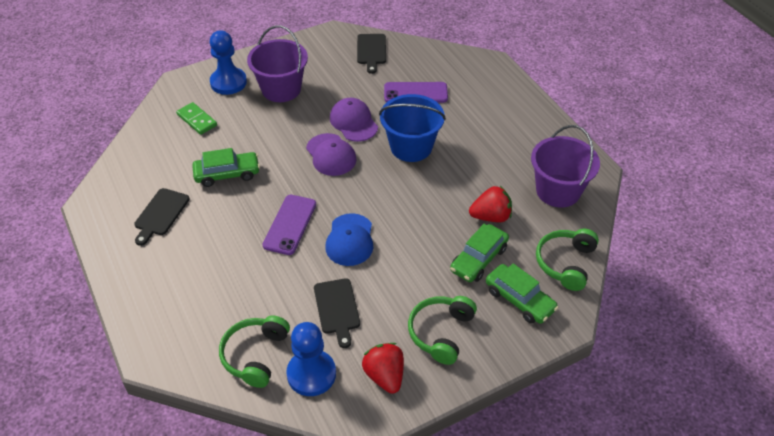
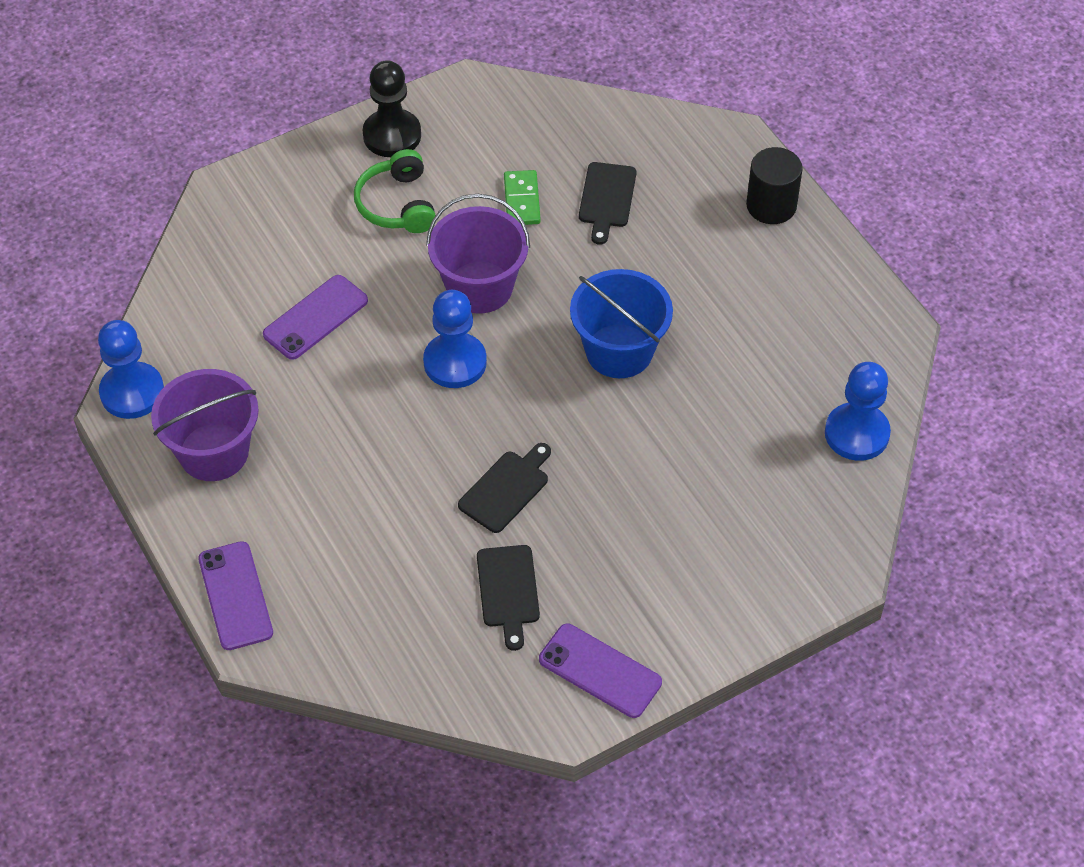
black cylinder: none = 0 -> [746,147,803,224] = 1
black pawn: none = 0 -> [363,60,421,157] = 1
blue cap: [325,213,373,266] = 1 -> none = 0
blue pawn: [210,30,247,95] [286,322,336,396] = 2 -> [98,320,164,419] [423,290,487,388] [825,362,891,461] = 3
green car: [192,148,260,187] [450,224,509,282] [486,263,559,324] = 3 -> none = 0
green headphones: [219,315,290,388] [408,296,477,365] [536,229,599,291] = 3 -> [354,149,436,233] = 1
purple cap: [306,133,357,176] [330,98,378,142] = 2 -> none = 0
purple phone: [262,195,316,255] [384,82,448,103] = 2 -> [198,541,273,650] [263,275,368,360] [539,624,662,718] = 3
red strawberry: [362,343,404,394] [469,186,512,223] = 2 -> none = 0

